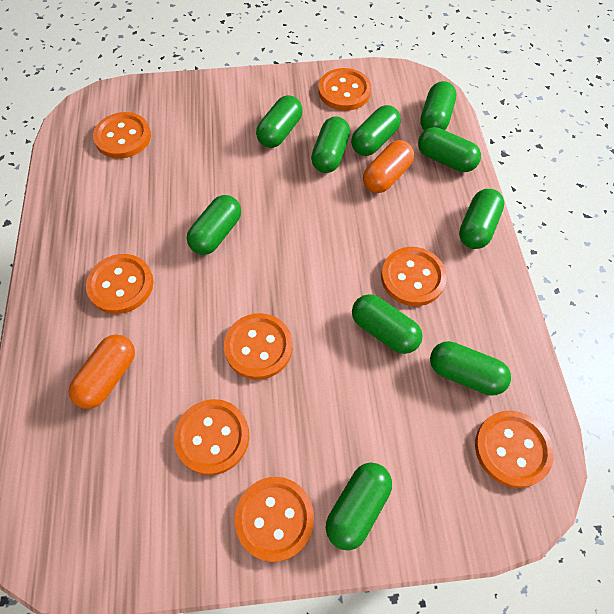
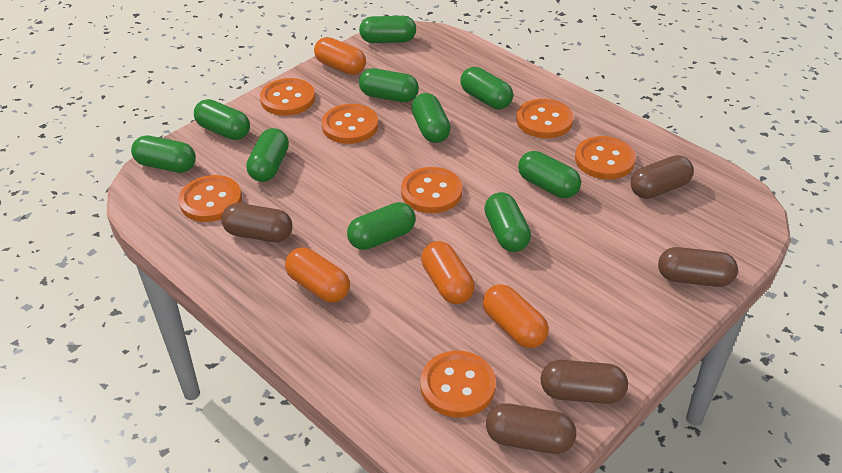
brown capsule: none = 0 -> [221,203,293,242] [486,403,576,454] [540,360,628,404] [631,155,694,199] [658,247,738,287] = 5
orange button: [86,254,154,314] [93,112,151,159] [174,399,249,475] [224,313,293,380] [235,477,314,562] [319,68,371,111] [381,247,447,306] [475,411,554,488] = 8 -> [179,175,242,222] [260,78,315,116] [322,104,378,144] [401,167,462,213] [420,351,496,418] [516,99,573,138] [575,136,636,179] = 7
orange capsule: [68,335,135,409] [363,140,414,193] = 2 -> [285,247,350,303] [314,37,366,75] [421,241,475,304] [483,284,549,348] = 4

